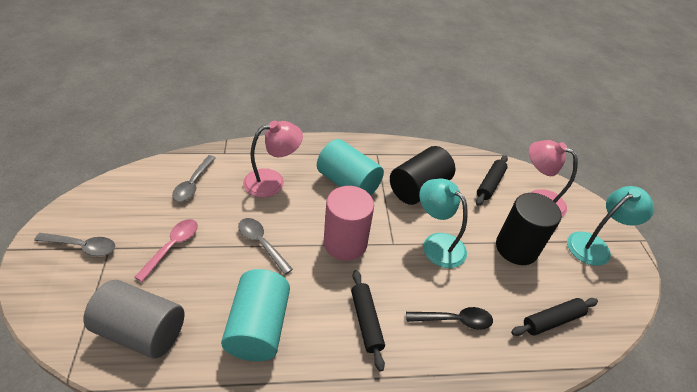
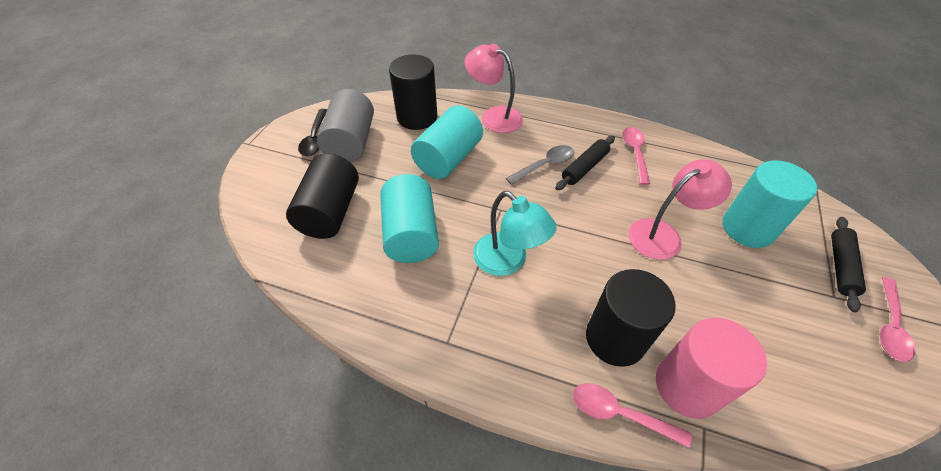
black cylinder: [390,146,456,205] [496,193,562,265] = 2 -> [286,153,359,239] [389,54,437,130] [586,269,676,367] = 3
black rolling pin: [351,270,385,372] [476,155,508,206] [511,298,598,336] = 3 -> [555,136,615,190] [831,217,866,312] = 2
grey spoon: [34,233,115,256] [172,155,216,202] [238,218,293,275] = 3 -> [506,145,574,185] = 1
pink spoon: [134,219,198,282] = 1 -> [573,383,692,448] [622,127,650,185] [880,277,916,362] = 3
turquoise cylinder: [221,269,290,361] [317,139,384,195] = 2 -> [380,174,439,263] [411,105,483,179] [722,160,817,248] = 3
turquoise lamp: [419,179,468,268] [567,186,654,266] = 2 -> [473,191,557,276] = 1

